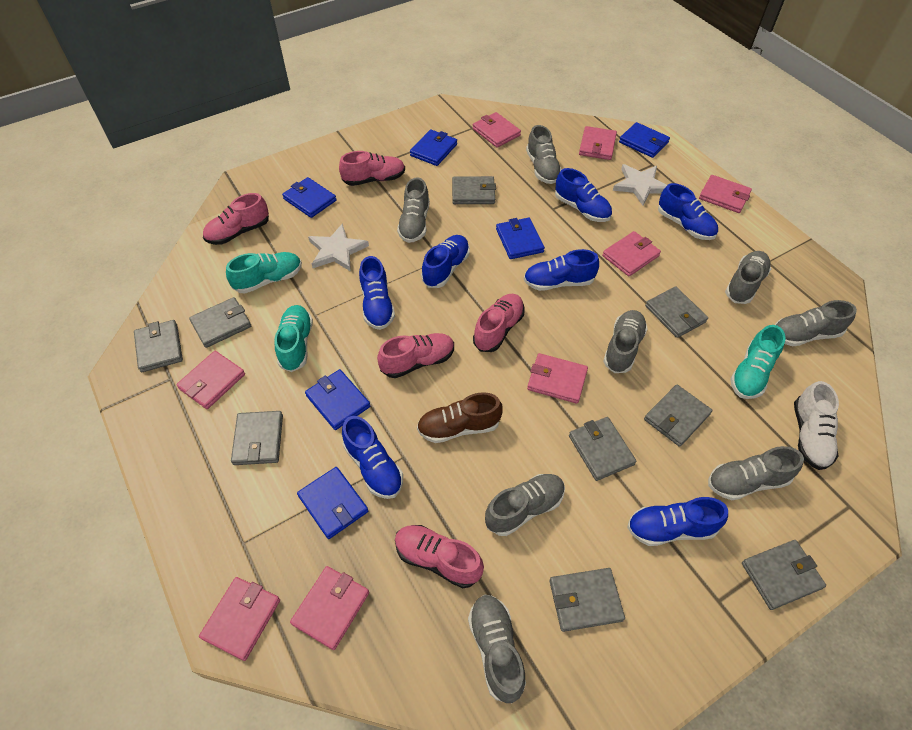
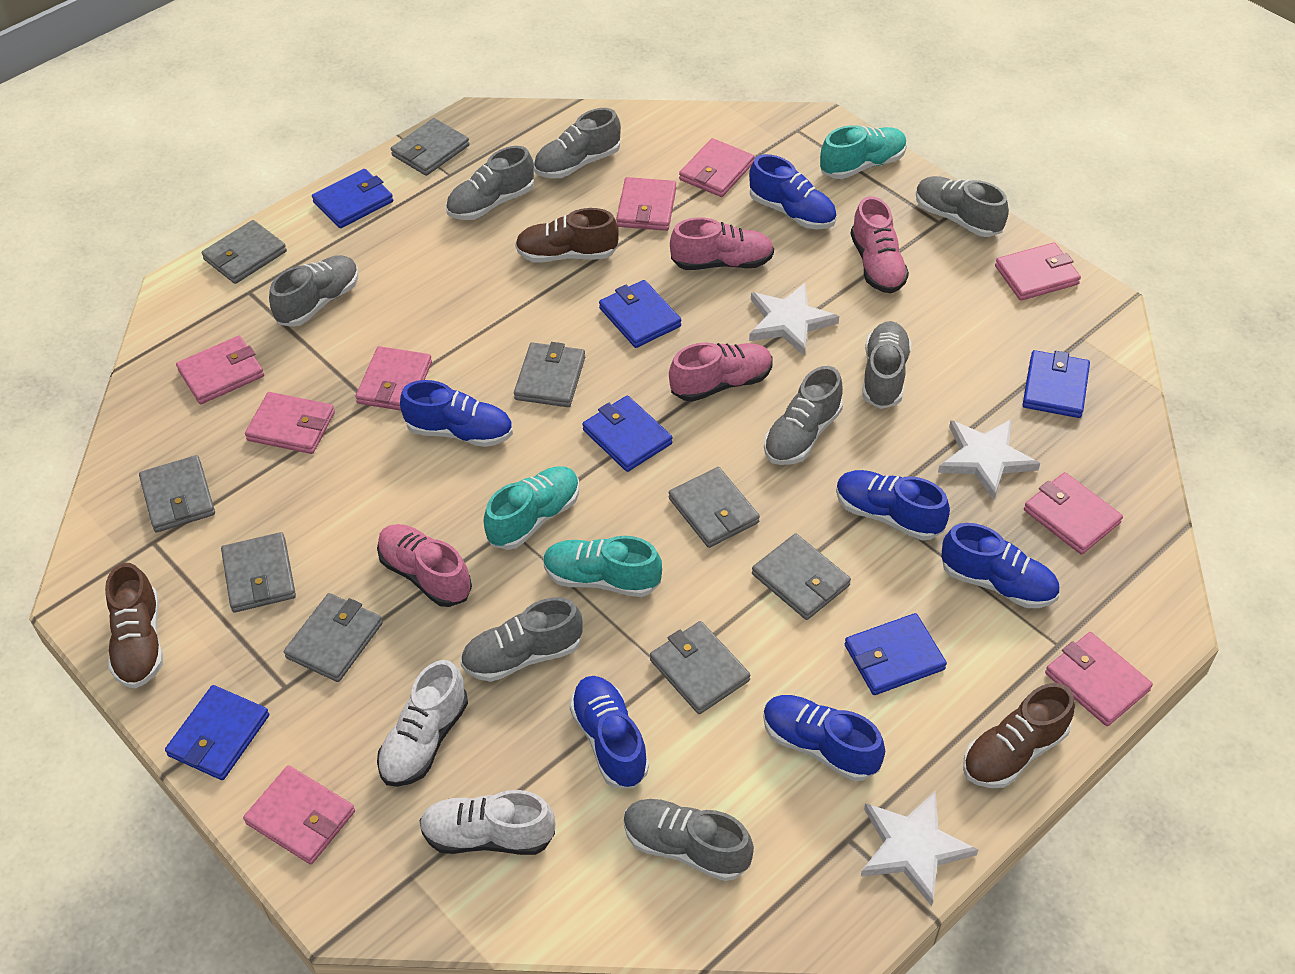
blue shoe: [342,416,403,499] [359,256,395,330] [421,235,470,288] [524,249,599,291] [555,168,612,222] [627,497,728,546] [658,183,718,240] = 7 -> [400,380,513,447] [569,676,649,789] [749,154,837,229] [763,695,885,781] [836,470,950,540] [941,523,1059,608] = 6
brown shoe: [417,392,503,443] = 1 -> [105,563,163,688] [515,208,619,262] [963,683,1075,788] = 3
pink shoe: [203,193,269,245] [339,151,405,186] [377,333,454,378] [395,525,484,588] [473,294,525,352] = 5 -> [377,524,472,607] [669,342,773,402] [670,218,774,270] [851,196,909,293] = 4
pink wallet: [176,351,245,409] [199,577,280,661] [290,566,369,650] [473,112,521,148] [527,353,588,404] [579,126,617,160] [602,231,661,276] [699,175,752,213] = 8 -> [176,336,264,404] [243,765,355,865] [245,392,335,454] [356,346,432,411] [616,177,676,231] [679,138,754,197] [995,243,1081,301] [1024,472,1123,555] [1045,632,1153,726] = 9
white shoe: [794,381,839,470] = 1 -> [377,660,468,787] [419,790,555,855] = 2
white star: [308,223,369,271] [613,164,667,206] = 2 -> [749,282,839,356] [861,791,979,906] [938,419,1040,500] = 3

